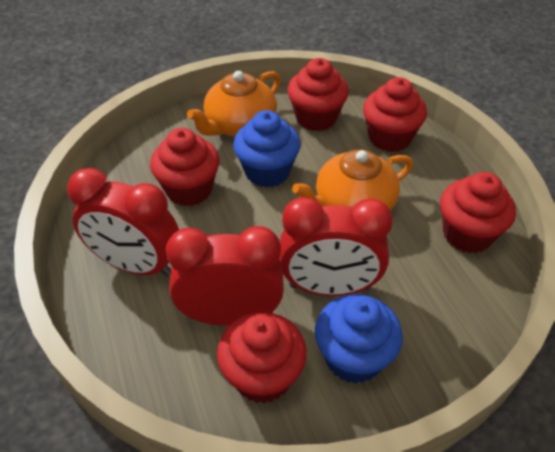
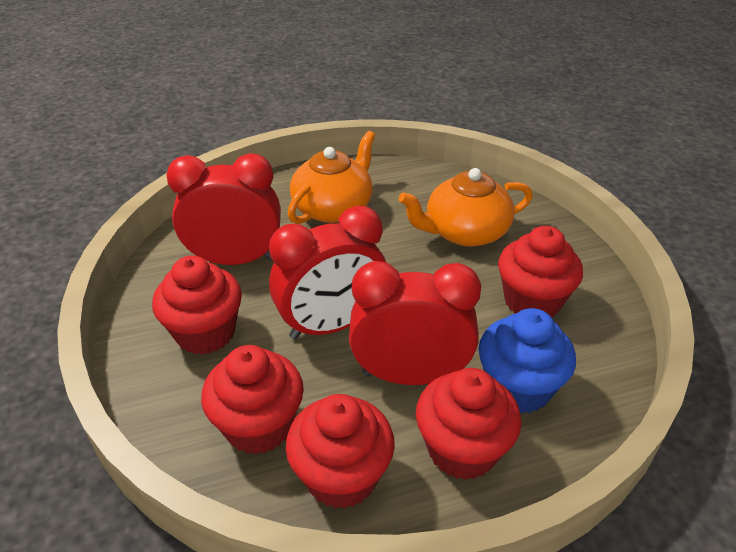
blue cupcake: [233,110,301,188] [315,294,403,384] = 2 -> [479,308,576,414] = 1

